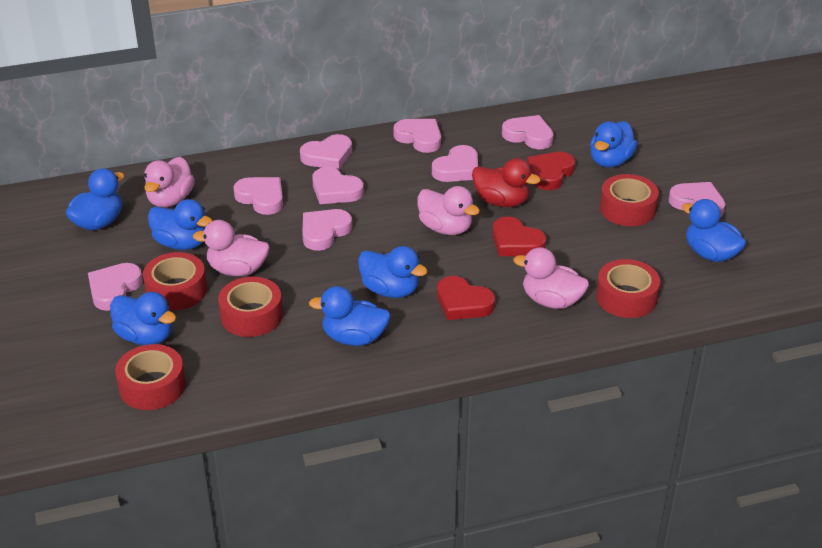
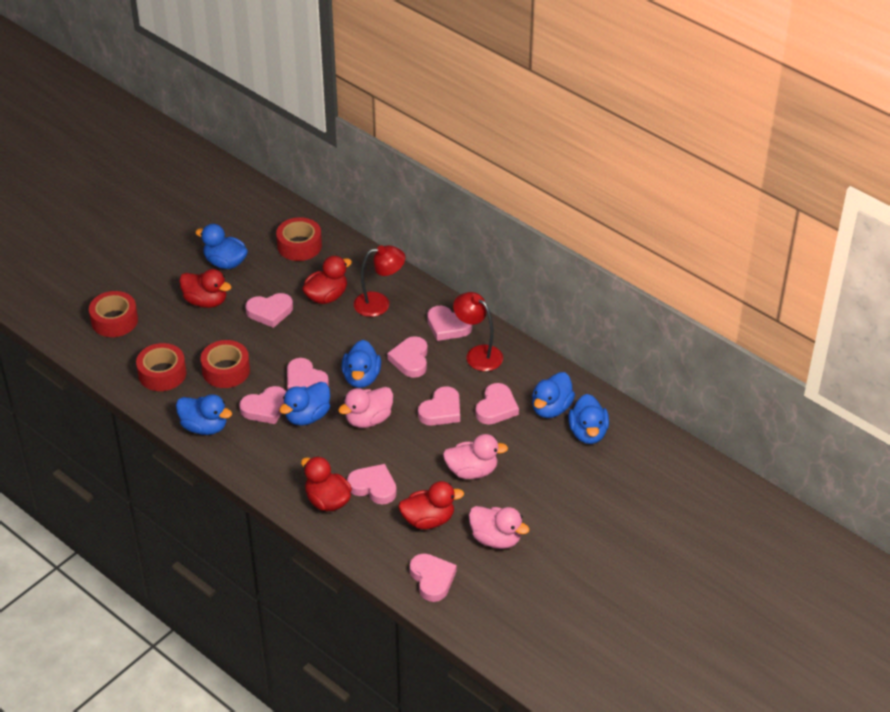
blue duck: [66,168,125,230] [110,292,176,345] [148,199,212,250] [309,286,391,346] [358,246,427,298] [590,121,637,168] [682,199,746,262] = 7 -> [176,394,232,435] [195,224,248,269] [279,382,330,426] [342,340,381,388] [532,372,575,418] [568,394,609,444] = 6
pink duck: [144,157,195,208] [193,220,270,276] [418,186,480,235] [513,247,589,309] = 4 -> [338,387,393,428] [443,434,508,479] [469,506,530,549] = 3
red duck: [472,158,541,207] = 1 -> [179,269,231,308] [301,456,352,511] [302,256,352,304] [398,481,464,529] = 4
red heart: [437,276,495,320] [492,216,546,256] [527,152,576,190] = 3 -> none = 0
red lamp: none = 0 -> [354,245,405,317] [453,292,503,371] = 2
red tape: [115,344,186,410] [143,252,207,311] [218,277,283,337] [596,259,660,318] [600,174,659,226] = 5 -> [89,291,138,337] [136,343,186,391] [201,340,250,388] [276,217,322,261] = 4

